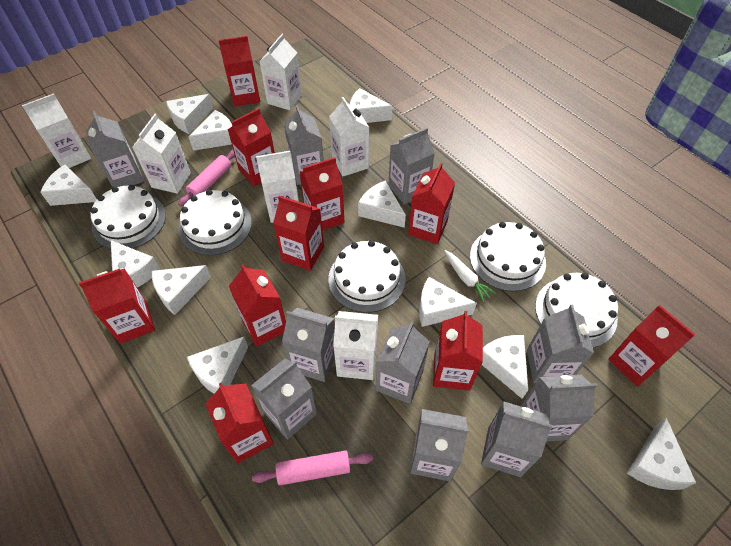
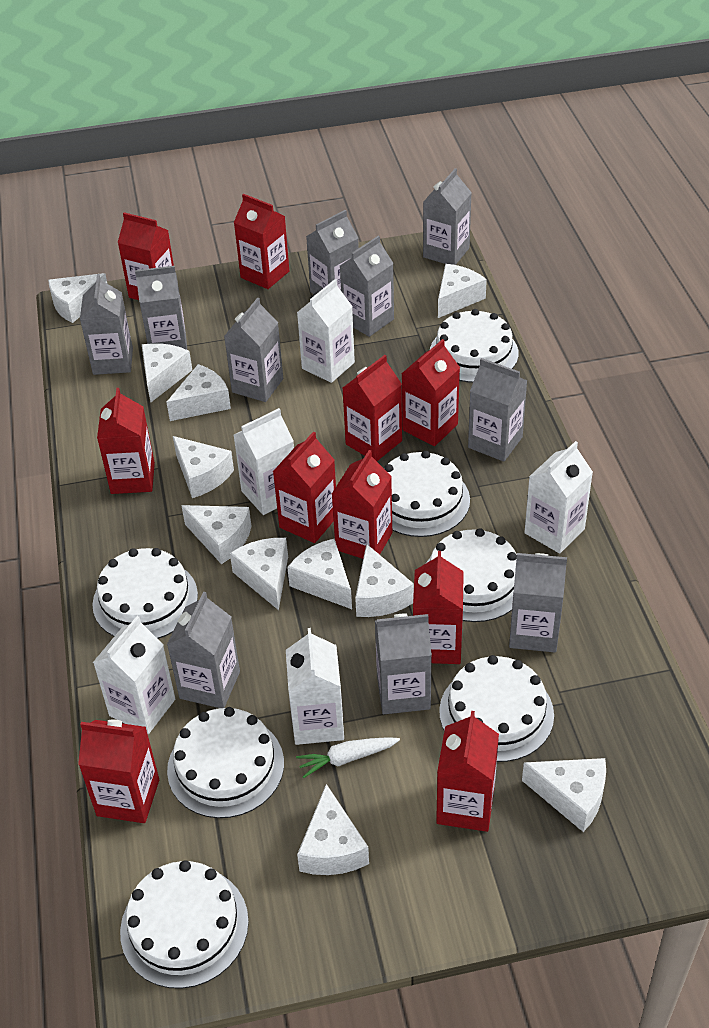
pink rolling pin: [178,150,235,206] [252,450,373,485] = 2 -> none = 0
white cake: [91,185,166,249] [179,189,252,256] [328,240,406,313] [470,222,546,291] [535,273,618,348] = 5 -> [92,548,198,639] [120,860,249,989] [167,707,284,818] [384,451,470,537] [426,528,517,622] [430,309,519,383] [439,655,554,762] = 7
white carton: [22,93,91,168] [132,114,191,194] [256,151,299,223] [259,33,302,110] [329,97,369,176] [333,311,378,380] = 6 -> [93,616,175,734] [234,408,294,515] [286,628,344,745] [297,279,355,383] [524,441,593,554] = 5

